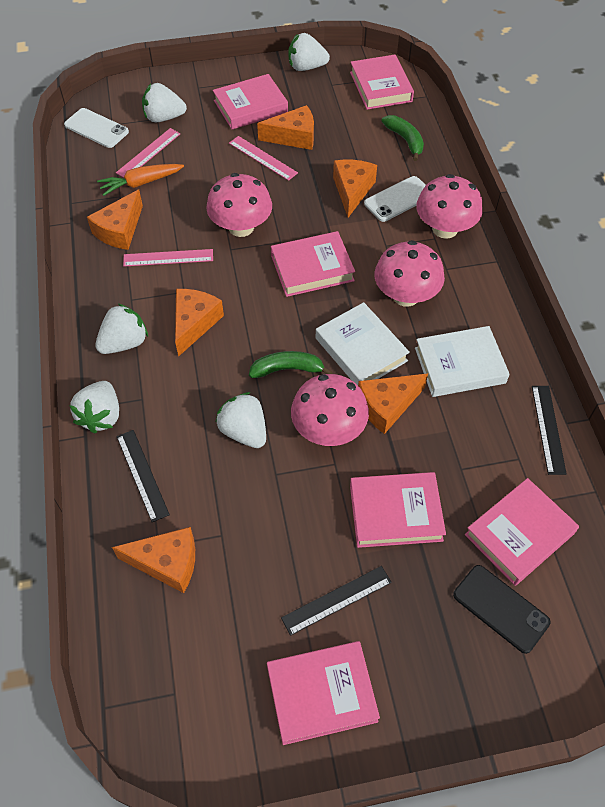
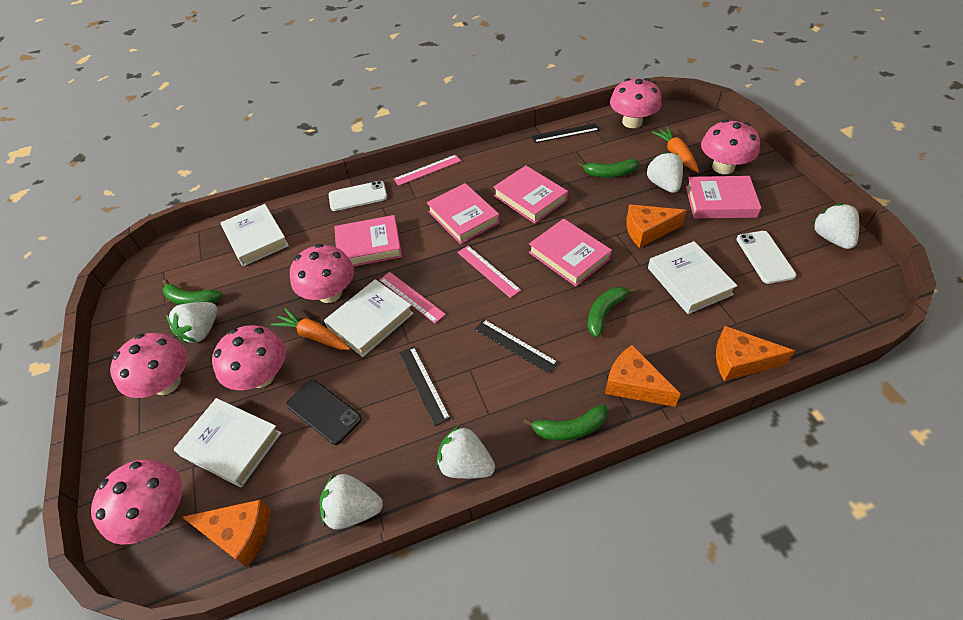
green banana: [249,351,332,378] [382,115,424,161] = 2 -> [163,279,222,305] [523,404,608,441] [577,159,639,177] [587,287,637,338] = 4
orange carrot: [97,164,184,196] = 1 -> [271,308,350,350] [652,127,699,172] = 2
orange cheese: [87,190,143,250] [112,527,195,593] [175,289,224,357] [257,105,314,150] [333,160,377,217] [358,374,428,434] = 6 -> [182,499,271,568] [605,345,680,407] [626,204,687,248] [716,326,795,381] = 4
pink book: [213,74,288,129] [267,641,380,745] [271,231,355,297] [350,55,414,110] [350,472,446,548] [465,478,579,586] = 6 -> [334,215,402,266] [427,183,500,244] [493,165,568,224] [529,219,612,287] [686,176,761,218] = 5
pink mushroom: [206,173,272,237] [291,374,369,446] [374,240,445,307] [416,174,483,239] = 4 -> [91,459,182,545] [110,333,187,398] [212,325,286,390] [290,244,354,303] [610,78,662,128] [701,120,760,174] = 6
white book: [316,302,410,385] [415,326,510,397] = 2 -> [174,398,281,487] [221,204,289,266] [324,279,414,357] [648,241,738,314] = 4

